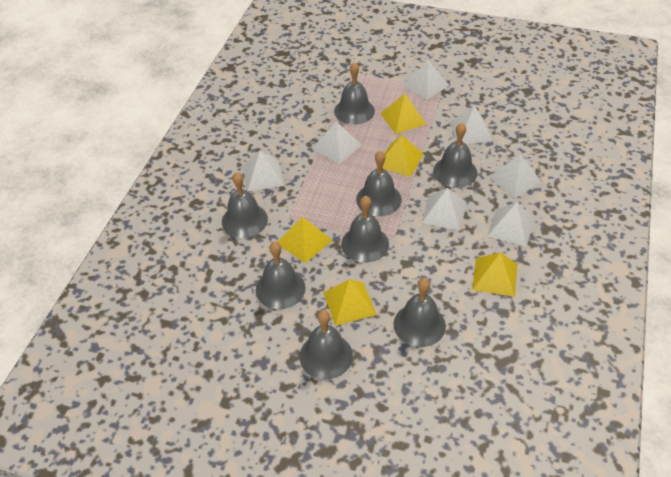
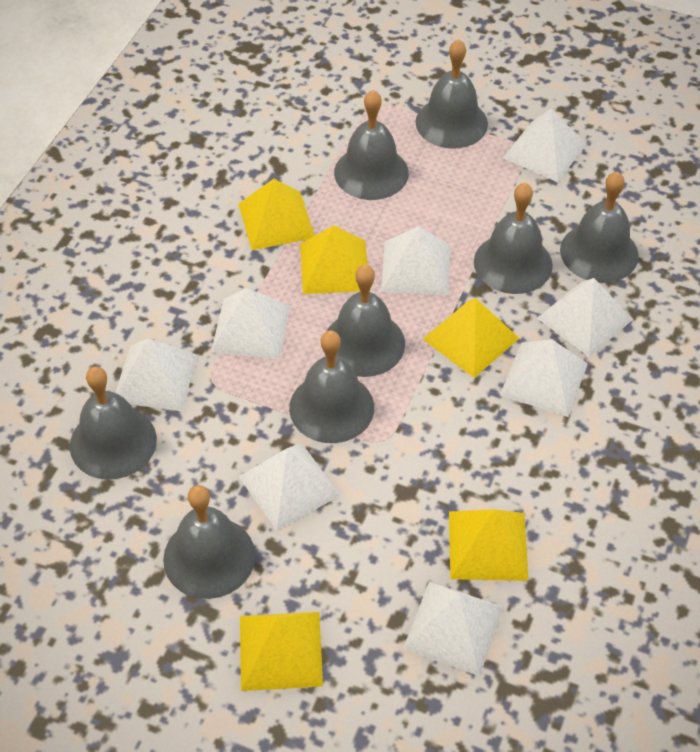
white pyramid: [243,151,284,191] [312,122,362,164] [403,60,449,100] [422,188,467,231] [449,106,493,144] [487,202,535,247] [489,154,542,198] = 7 -> [115,338,198,411] [211,288,290,359] [239,443,341,531] [381,226,450,295] [403,581,504,676] [500,339,588,417] [503,108,586,182] [537,278,633,357] = 8

